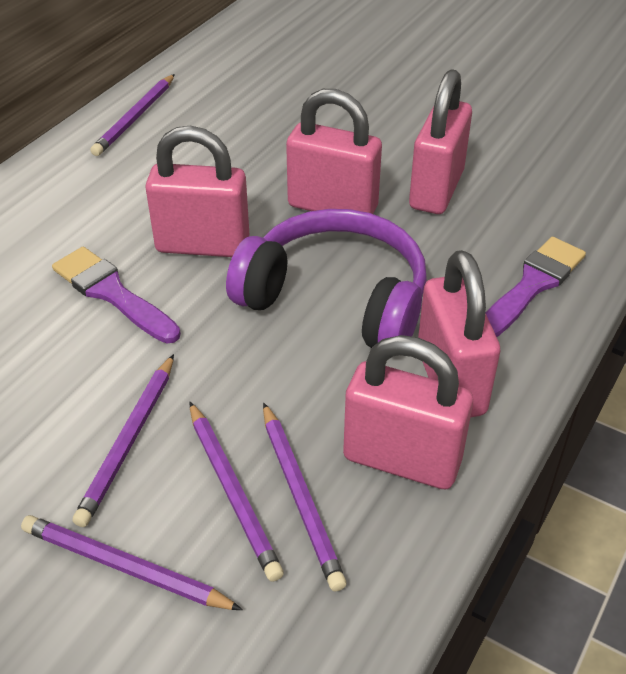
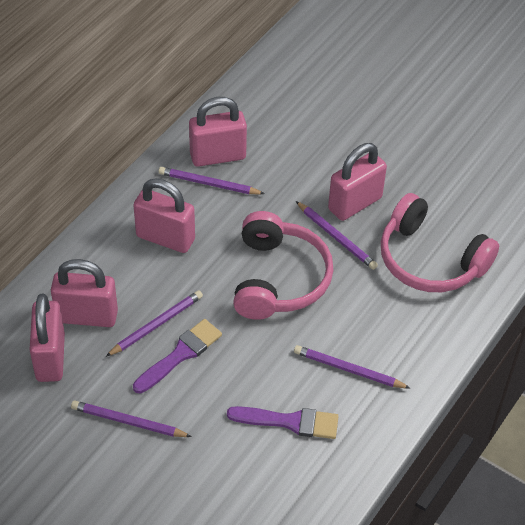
pink headphones: none = 0 -> [233,211,334,320] [380,193,499,292] = 2
purple headphones: [226,209,427,348] = 1 -> none = 0

